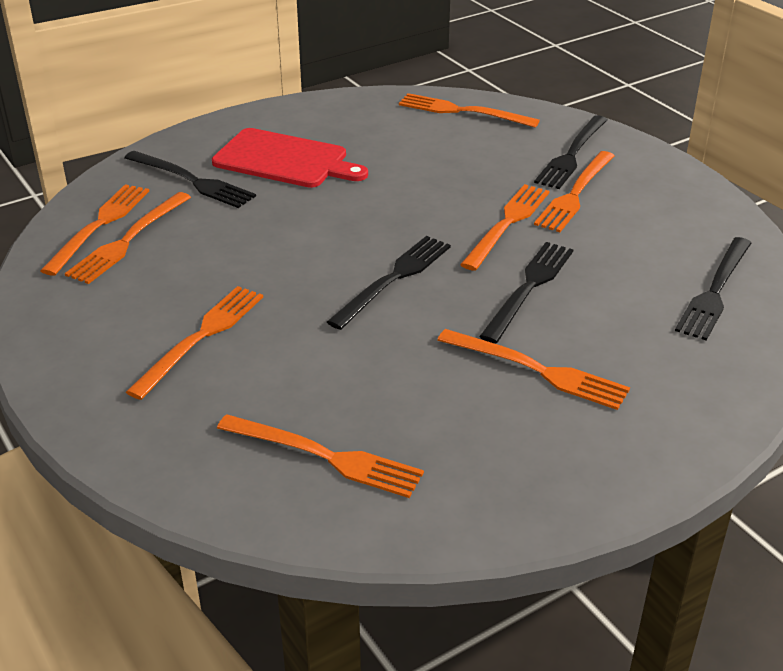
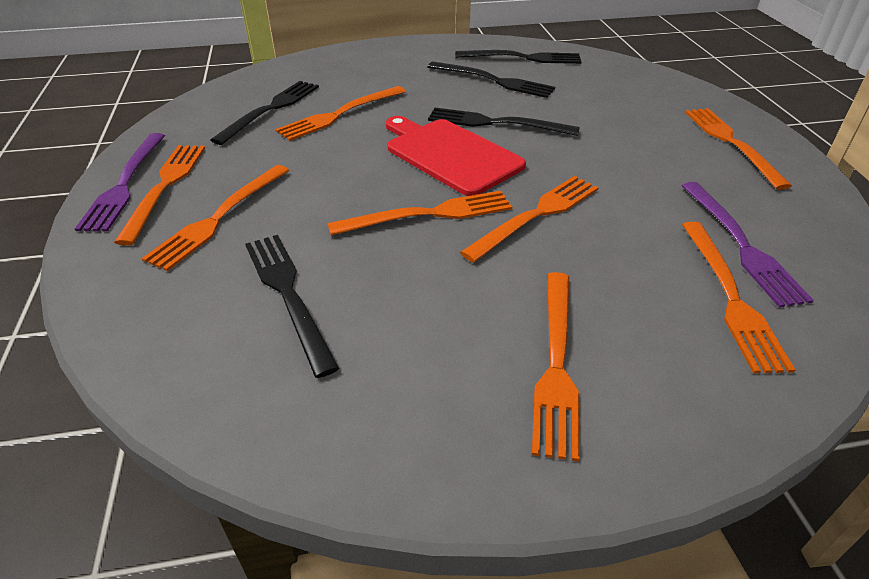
purple fork: none = 0 -> [75,133,165,232] [682,182,814,308] = 2

